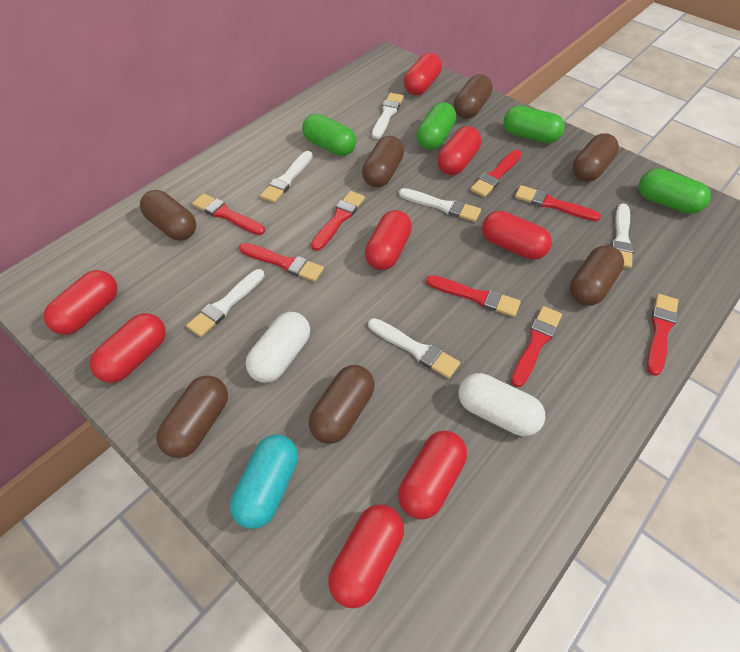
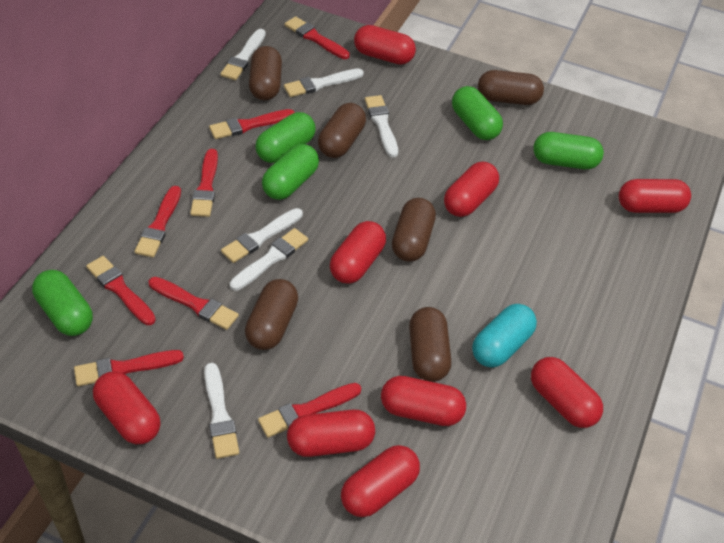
brown capsule: [140,190,196,241] [156,375,228,458] [309,365,375,444] [362,136,404,187] [454,74,492,119] [570,245,624,306] [573,133,619,182] = 7 -> [245,279,298,350] [249,46,282,100] [318,103,366,158] [392,198,436,262] [409,307,451,382] [478,70,544,105] = 6
green capsule: [302,114,356,156] [416,102,456,150] [504,106,565,143] [639,168,711,214] = 4 -> [32,270,93,336] [255,112,315,163] [262,144,319,200] [452,86,503,140] [533,132,604,169] = 5
red capsule: [44,270,117,335] [90,313,166,383] [328,504,404,608] [365,210,412,270] [398,431,467,520] [404,53,442,95] [437,126,481,175] [482,211,552,260] = 8 -> [93,371,161,444] [287,409,375,457] [330,221,386,284] [341,445,420,517] [354,25,416,65] [381,376,466,426] [444,162,499,217] [531,357,603,428] [619,179,691,213] = 9
white capsule: [246,312,310,383] [459,373,545,436] = 2 -> none = 0

